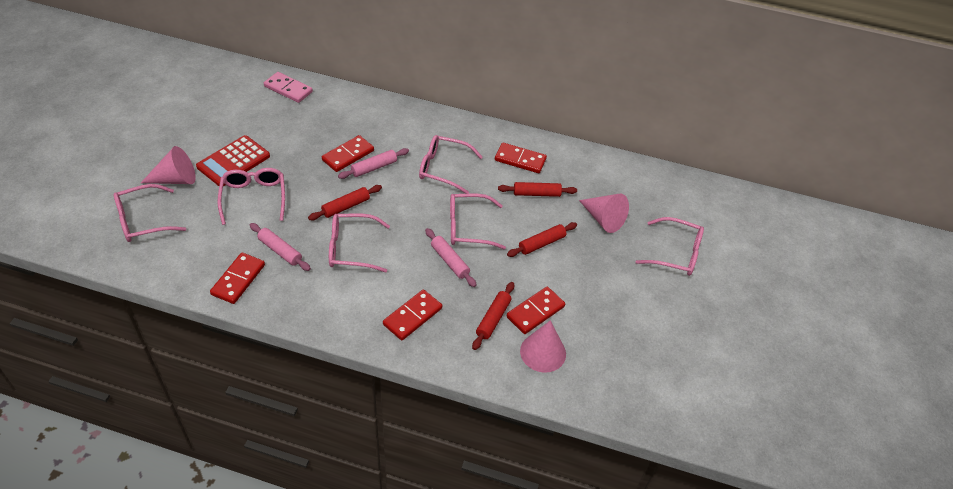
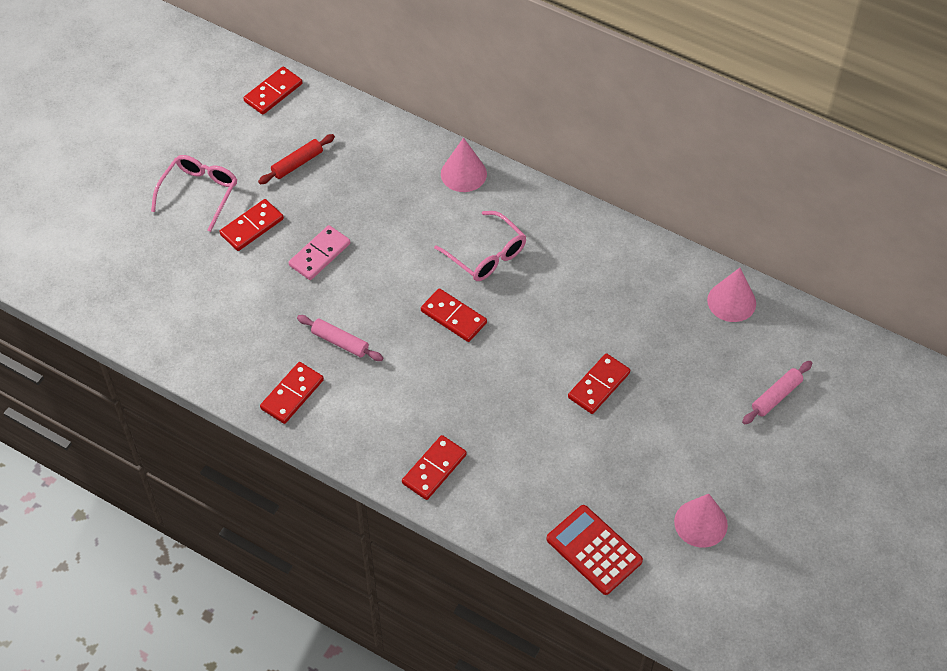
pink glasses: [113,184,186,242] [217,168,285,225] [329,213,390,273] [419,135,483,194] [450,194,506,249] [636,217,704,276] = 6 -> [151,155,237,232] [434,211,527,281] = 2
pink rolling pin: [250,223,311,271] [338,148,409,179] [425,228,477,287] = 3 -> [297,315,383,361] [742,361,812,425] = 2
red domino: [210,253,265,304] [322,135,374,172] [383,289,442,340] [495,143,547,173] [507,287,565,334] = 5 -> [219,199,284,251] [244,66,302,115] [260,362,324,424] [402,435,467,500] [421,288,487,342] [568,353,630,414] = 6
red rolling pin: [308,185,382,220] [472,282,514,350] [498,182,577,197] [507,222,577,257] = 4 -> [258,134,335,184] = 1

